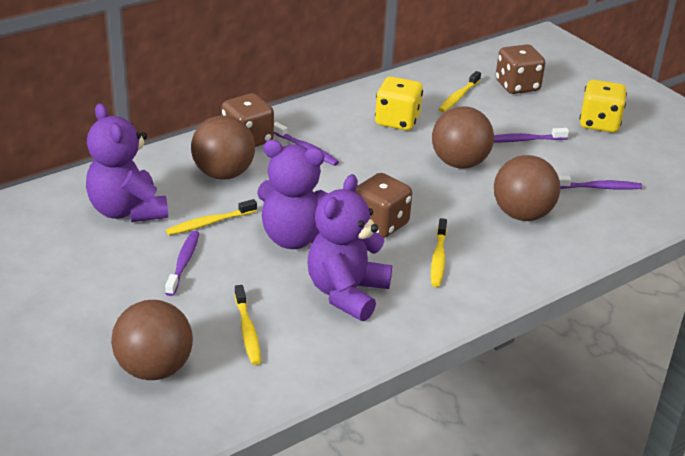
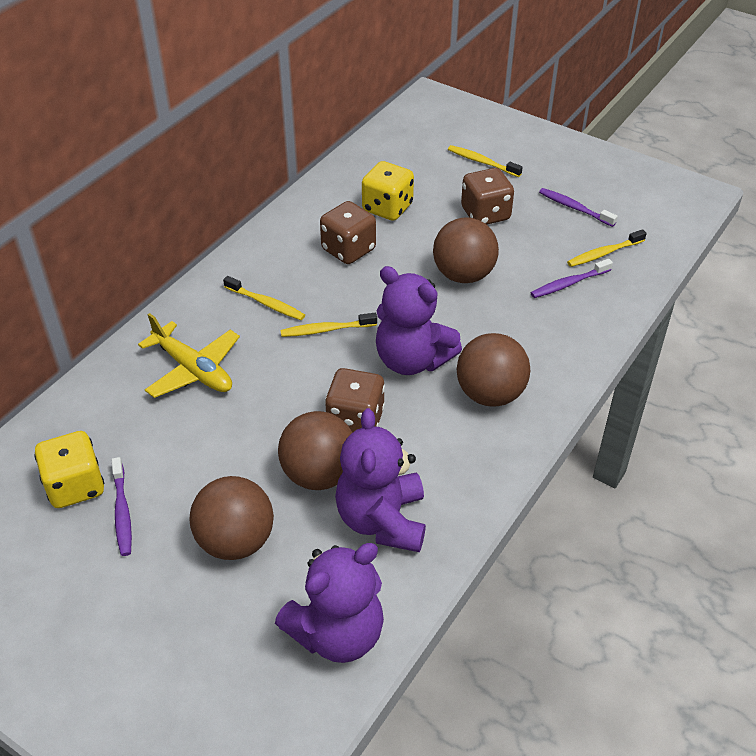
purple toothbrush: [165,231,199,296] [274,122,339,166] [494,128,569,143] [558,176,642,190] = 4 -> [112,457,132,556] [531,259,613,298] [539,188,618,227] = 3
yellow plane: none = 0 -> [138,313,240,398] = 1

